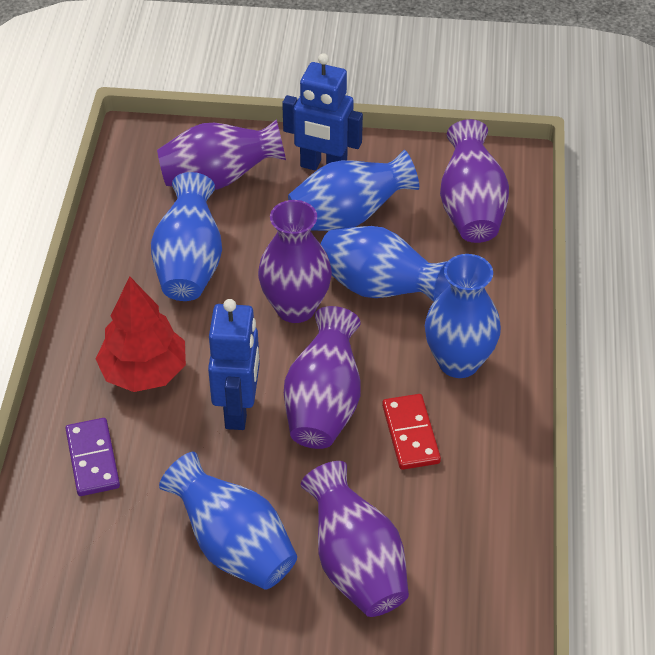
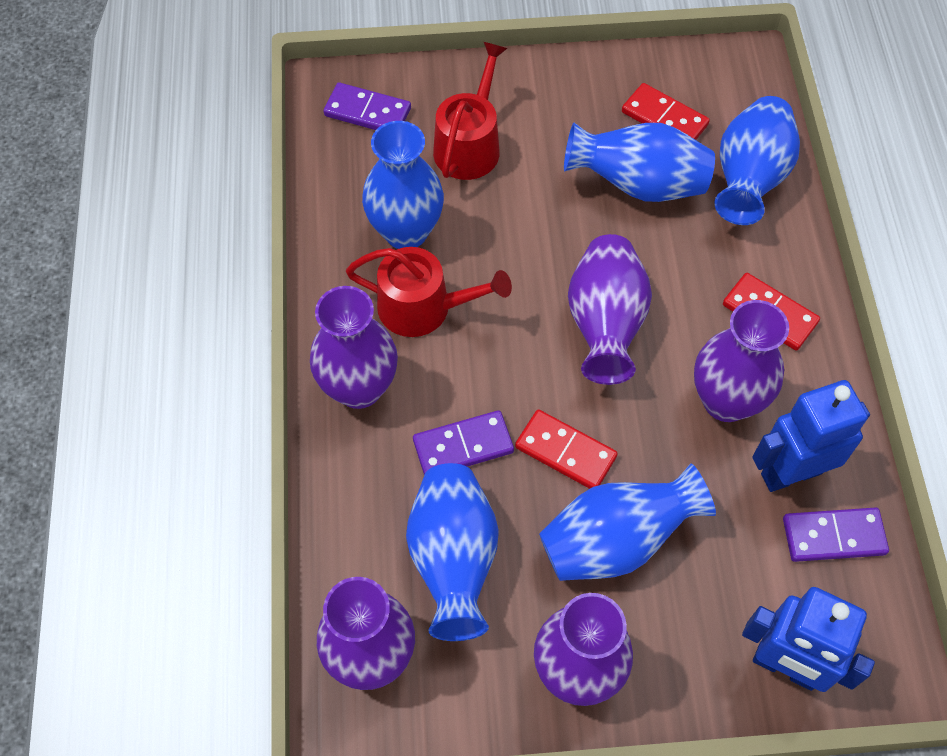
purple domino: [65,418,120,496] = 1 -> [324,82,411,130] [413,410,514,475] [783,508,889,562] = 3
red domino: [382,394,441,470] = 1 -> [515,409,618,489] [622,83,710,140] [723,273,820,351] = 3
red tree: [96,276,186,392] = 1 -> none = 0
red watering can: none = 0 -> [346,247,512,337] [433,42,507,180] = 2

